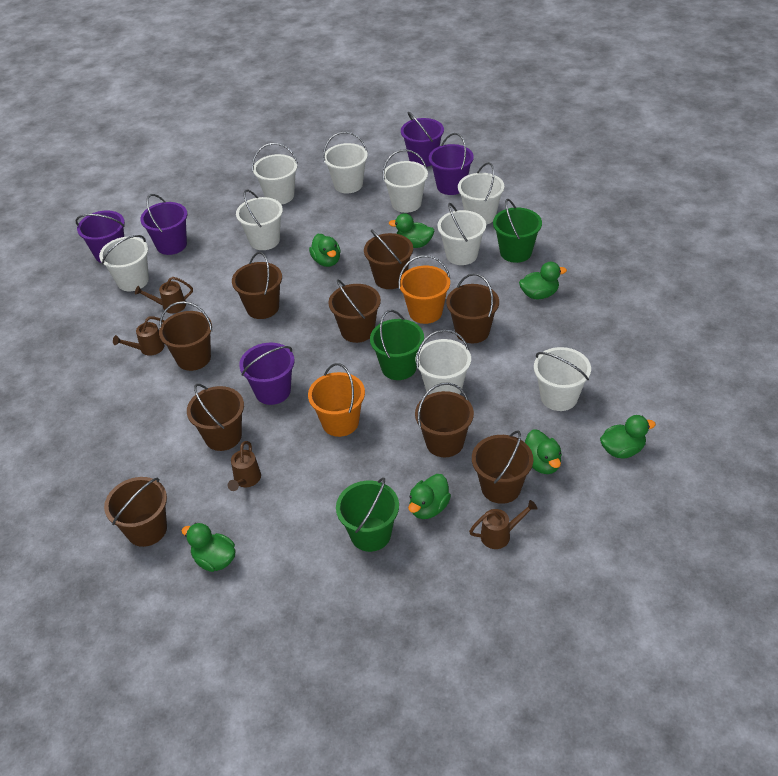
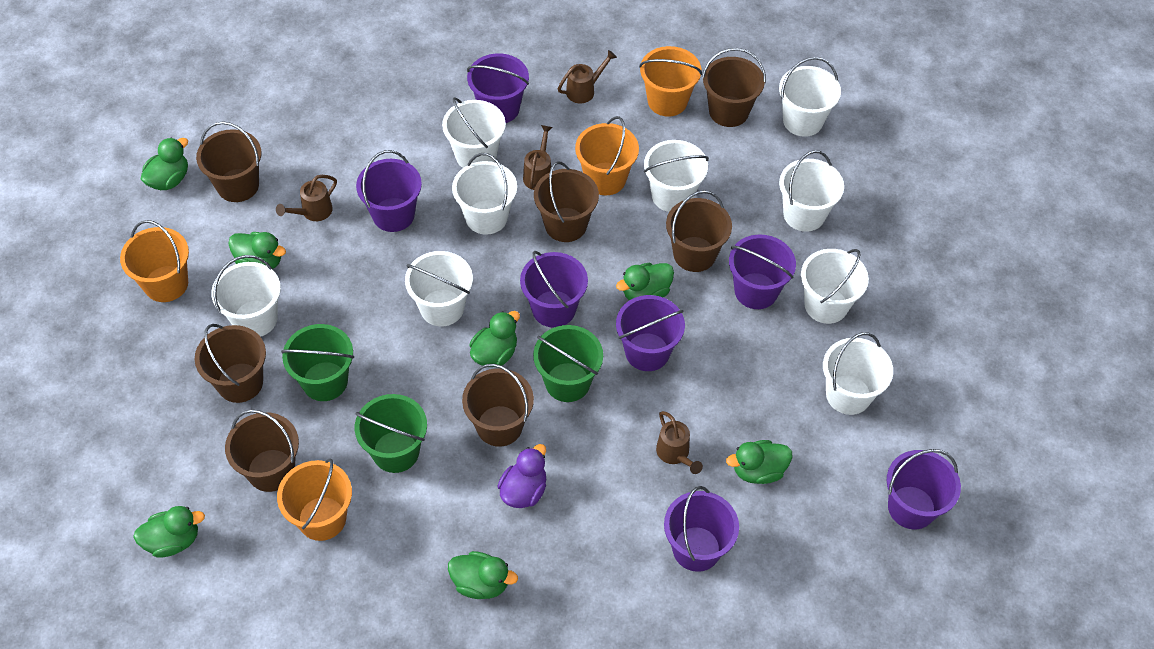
brown bucket: [104,477,167,547] [159,301,212,371] [187,384,244,451] [232,252,282,319] [328,280,381,343] [364,229,413,289] [415,383,474,457] [446,273,499,343] [472,430,533,504] = 9 -> [195,324,266,403] [196,121,262,202] [225,409,299,492] [462,364,534,447] [534,162,599,242] [666,190,732,272] [702,48,766,127] = 7
orange bucket: [308,363,365,437] [398,255,450,324] = 2 -> [120,220,189,302] [277,458,352,541] [575,116,639,195] [639,46,702,117] = 4
purple bucket: [76,210,125,263] [140,194,187,255] [239,343,294,405] [401,112,444,167] [429,133,474,195] = 5 -> [356,150,422,232] [467,53,529,123] [520,251,588,328] [616,295,685,371] [664,486,739,572] [729,235,796,309] [887,449,961,529] = 7
purple duck: none = 0 -> [497,444,546,508] = 1

